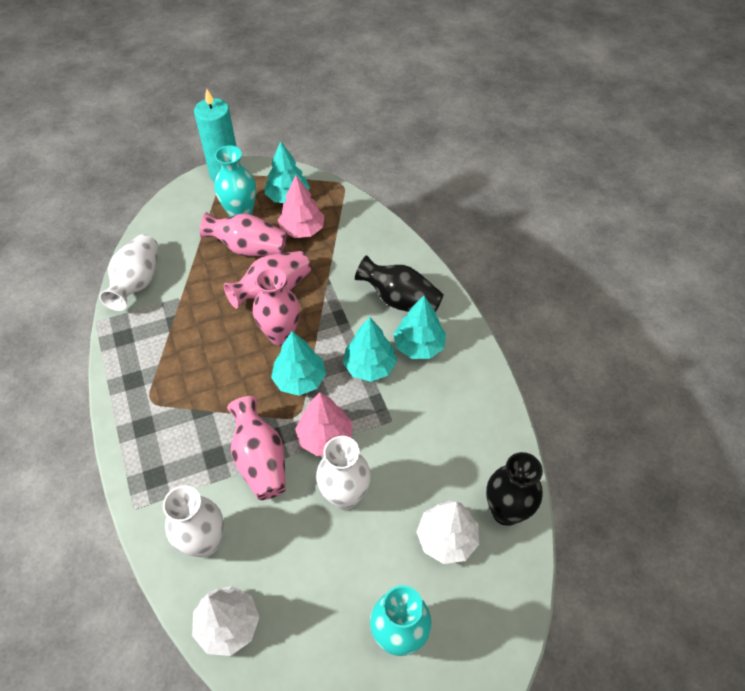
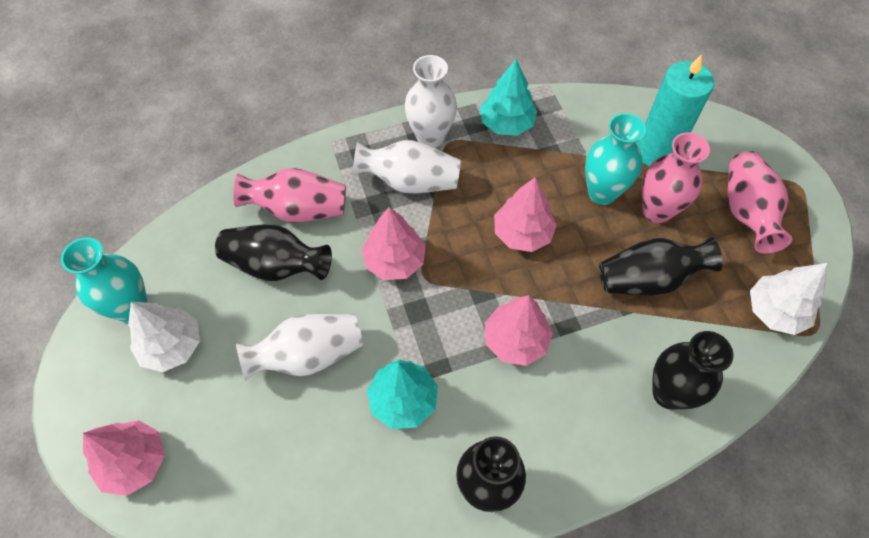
black vase: [355,255,444,312] [486,452,543,526] = 2 -> [215,224,332,281] [456,436,526,512] [599,237,723,296] [652,331,733,410] = 4
pink tree: [278,175,324,238] [295,392,352,456] = 2 -> [83,420,165,496] [362,207,426,280] [485,295,553,366] [494,177,557,252] = 4
pink vase: [200,212,287,256] [224,251,311,309] [227,396,286,500] [253,268,300,345] = 4 -> [233,168,346,223] [642,132,710,223] [728,151,792,253] = 3
turquoise tree: [265,141,310,203] [271,331,326,396] [343,317,397,382] [393,296,446,359] = 4 -> [367,359,438,429] [480,59,537,136] = 2

